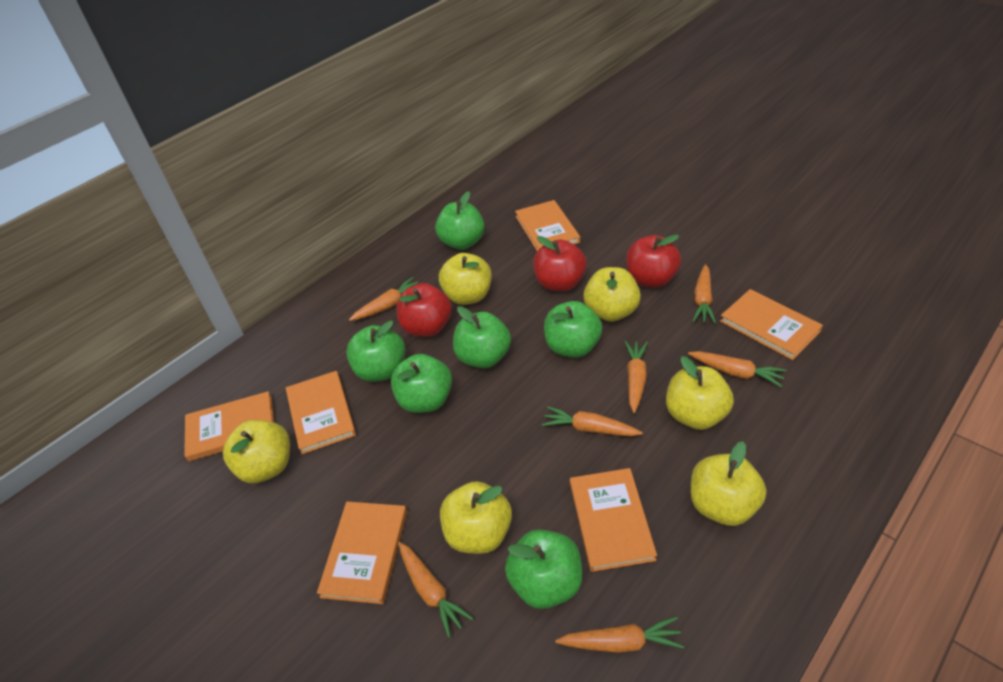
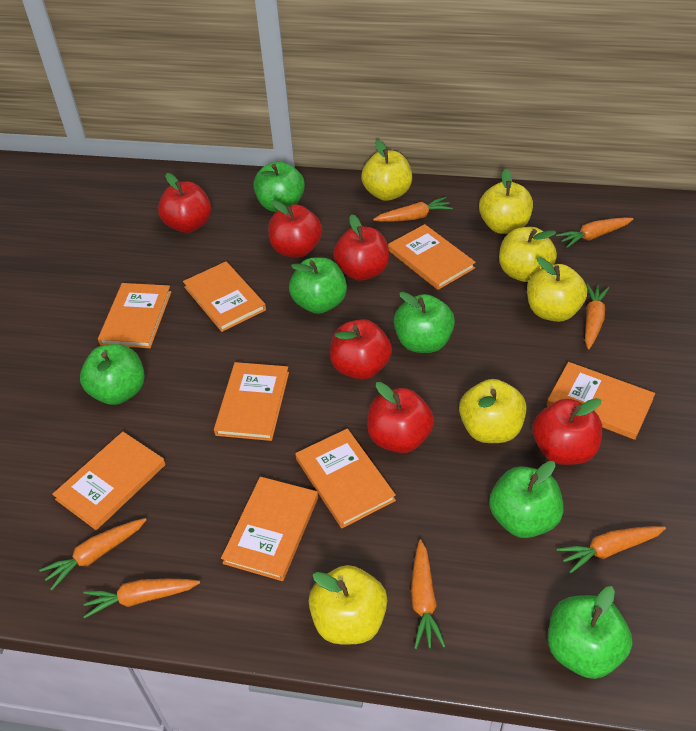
orange book: [184,391,274,461] [286,371,356,454] [317,502,407,604] [515,200,580,251] [570,468,657,572] [720,289,823,360] = 6 -> [52,432,166,530] [98,283,172,348] [183,262,266,332] [214,362,289,441] [221,477,318,581] [295,428,396,528] [388,224,476,290] [547,362,655,440] = 8
red apple: [396,283,452,337] [533,236,587,292] [626,234,681,288] = 3 -> [158,173,211,233] [268,200,322,258] [330,319,392,380] [333,214,389,281] [367,382,434,453] [533,398,602,465] = 6

